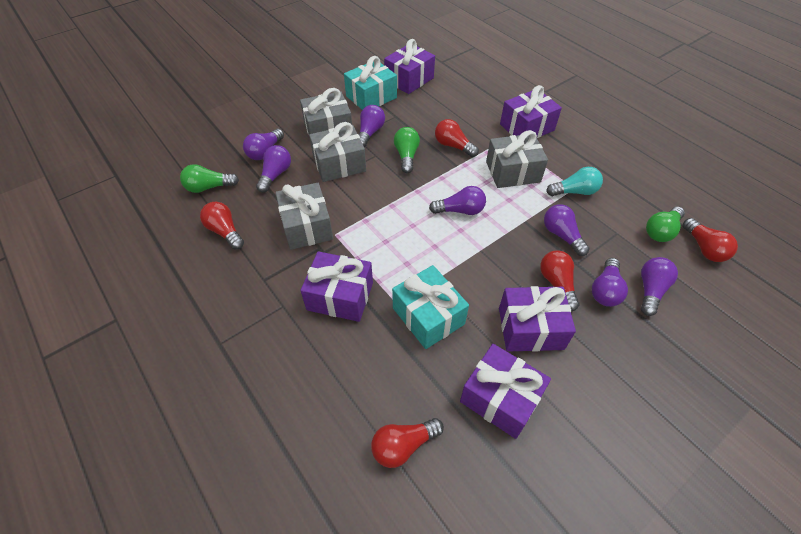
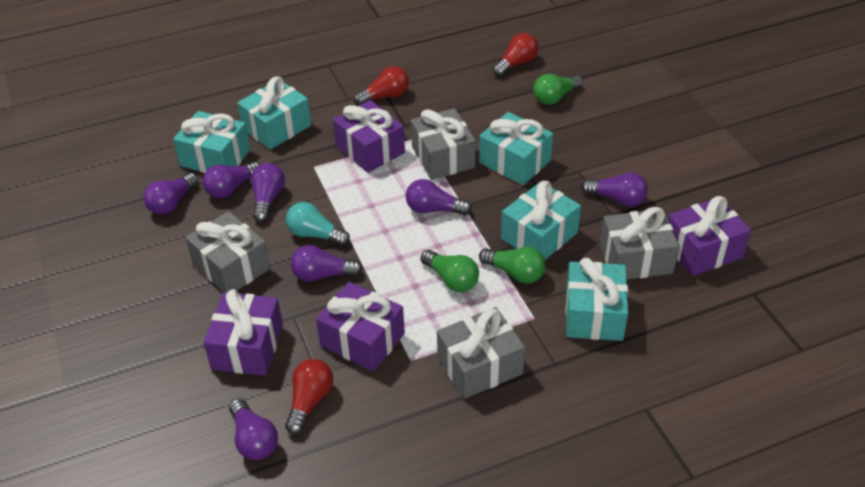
purple gift: [301,251,373,322] [384,39,435,94] [460,344,551,439] [499,286,576,352] [500,85,562,138] = 5 -> [204,289,283,376] [316,282,405,372] [333,100,405,173] [668,196,751,276] = 4
red light bulb: [200,202,244,250] [371,418,444,468] [435,119,479,157] [540,250,579,311] [683,218,738,262] = 5 -> [285,359,333,435] [354,66,409,105] [493,33,538,76] = 3
turquoise gift: [344,56,397,110] [392,265,469,349] = 2 -> [173,111,251,173] [237,77,311,150] [479,112,553,185] [501,181,581,260] [565,258,628,341] = 5

